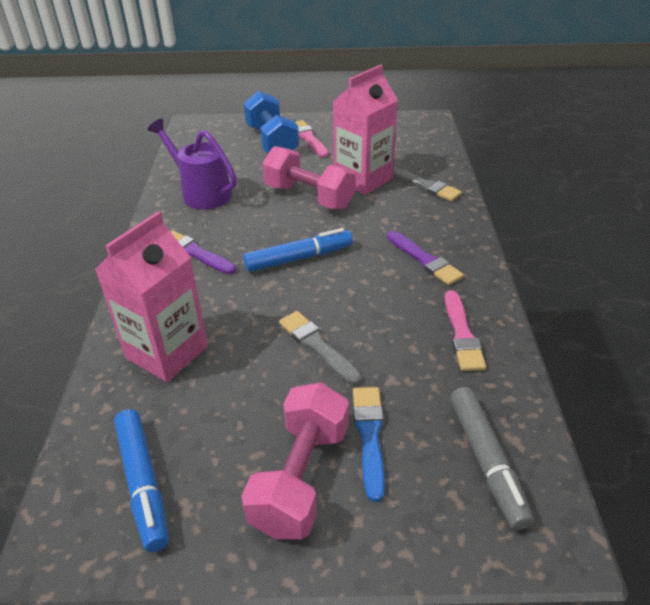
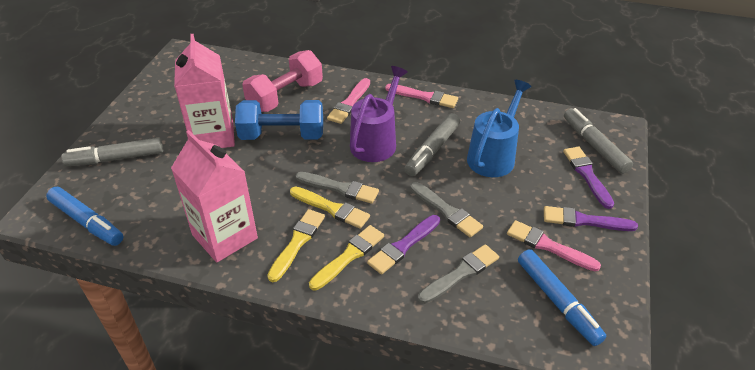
blue brush: [353,387,385,502] = 1 -> none = 0
blue watering can: none = 0 -> [467,80,532,177] = 1
grey brush: [279,311,361,385] [393,167,462,202] = 2 -> [296,172,379,204] [410,182,483,237] [418,244,499,304] = 3
grey marker: [450,387,534,530] = 1 -> [61,138,163,166] [404,113,461,176] [564,108,633,174] = 3
pink brush: [295,120,329,157] [445,290,486,371] = 2 -> [327,78,370,124] [385,84,458,108] [507,220,601,271] = 3
pink dumbbell: [241,382,349,539] [262,146,355,209] = 2 -> [242,50,323,112] = 1
purple brush: [171,230,236,275] [387,231,464,285] = 2 -> [367,215,440,274] [544,206,638,231] [563,147,614,209] = 3
yellow brush: none = 0 -> [267,209,325,282] [290,186,370,229] [309,225,384,290] = 3

